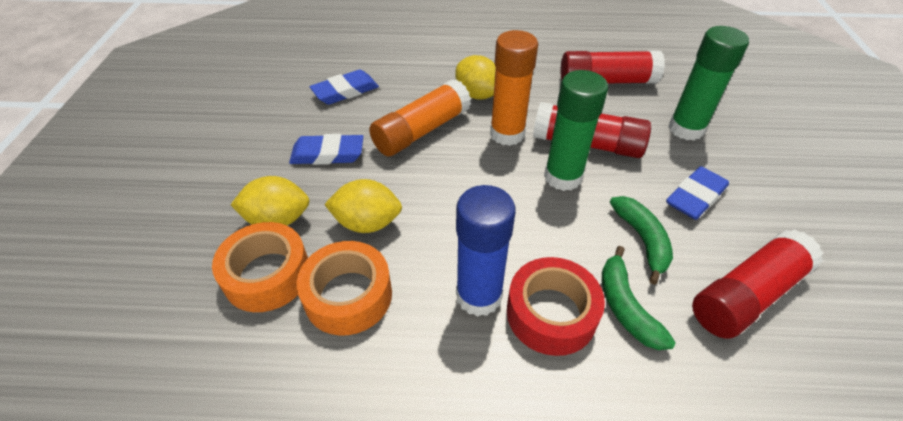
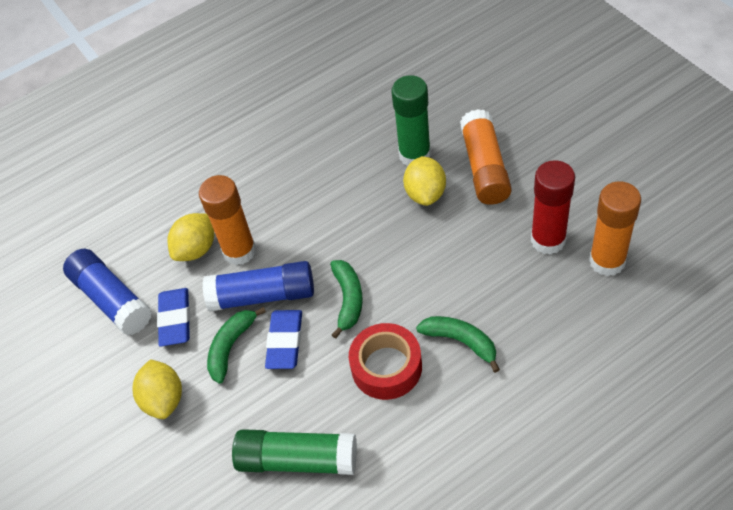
blue eraser: [289,134,364,165] [309,70,379,105] [666,166,729,220] = 3 -> [157,288,190,347] [265,310,302,369] = 2
blue glue stick: [456,185,516,317] = 1 -> [63,249,152,336] [202,261,314,312] = 2
green banana: [602,246,676,350] [610,196,673,285] = 2 -> [207,307,266,384] [330,260,363,339] [416,316,500,373] = 3
orange glue stick: [369,79,471,156] [490,30,538,146] = 2 -> [199,175,256,265] [460,109,512,205] [589,181,641,276] = 3
orange tape: [212,222,308,312] [297,241,392,335] = 2 -> none = 0
red glue stick: [533,102,651,158] [561,50,665,84] [692,229,823,339] = 3 -> [531,160,575,255] = 1

